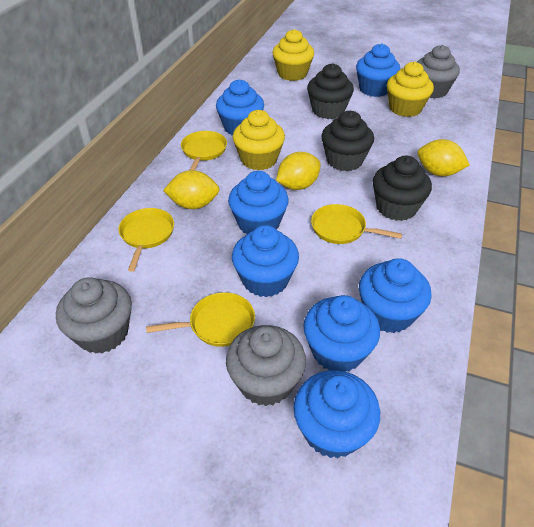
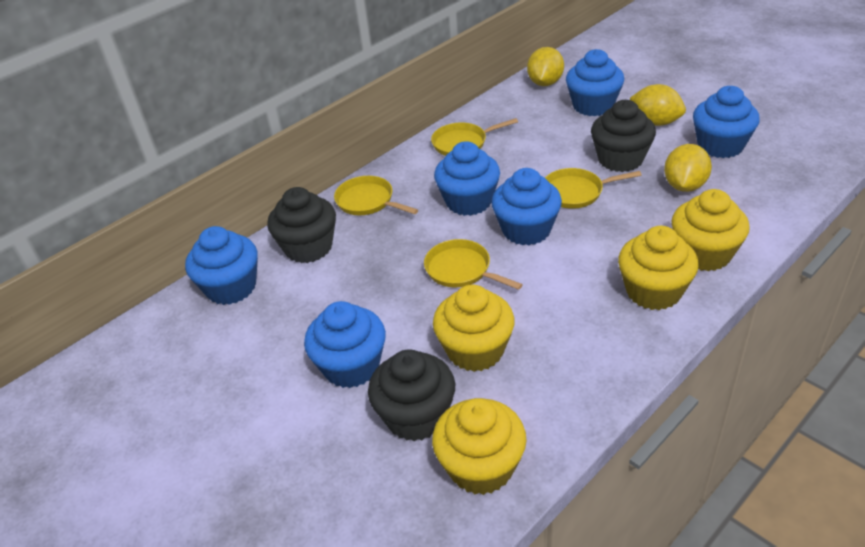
blue cupcake: [216,80,264,135] [228,171,289,234] [232,225,299,297] [293,370,380,458] [303,295,380,372] [356,44,400,97] [359,258,432,333] = 7 -> [185,226,258,305] [304,301,386,388] [434,141,500,216] [491,168,562,245] [566,49,624,116] [693,86,760,158] = 6
grey cupcake: [56,277,132,354] [226,325,306,406] [417,45,460,98] = 3 -> none = 0
yellow cupcake: [233,110,285,170] [272,29,314,81] [387,62,434,117] = 3 -> [432,398,527,495] [433,285,515,372] [618,226,699,310] [671,189,750,271] = 4

